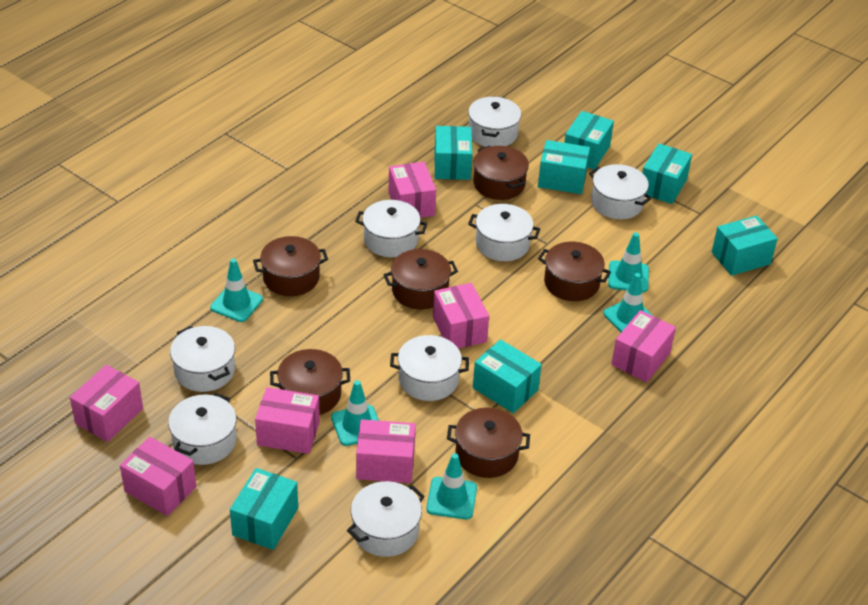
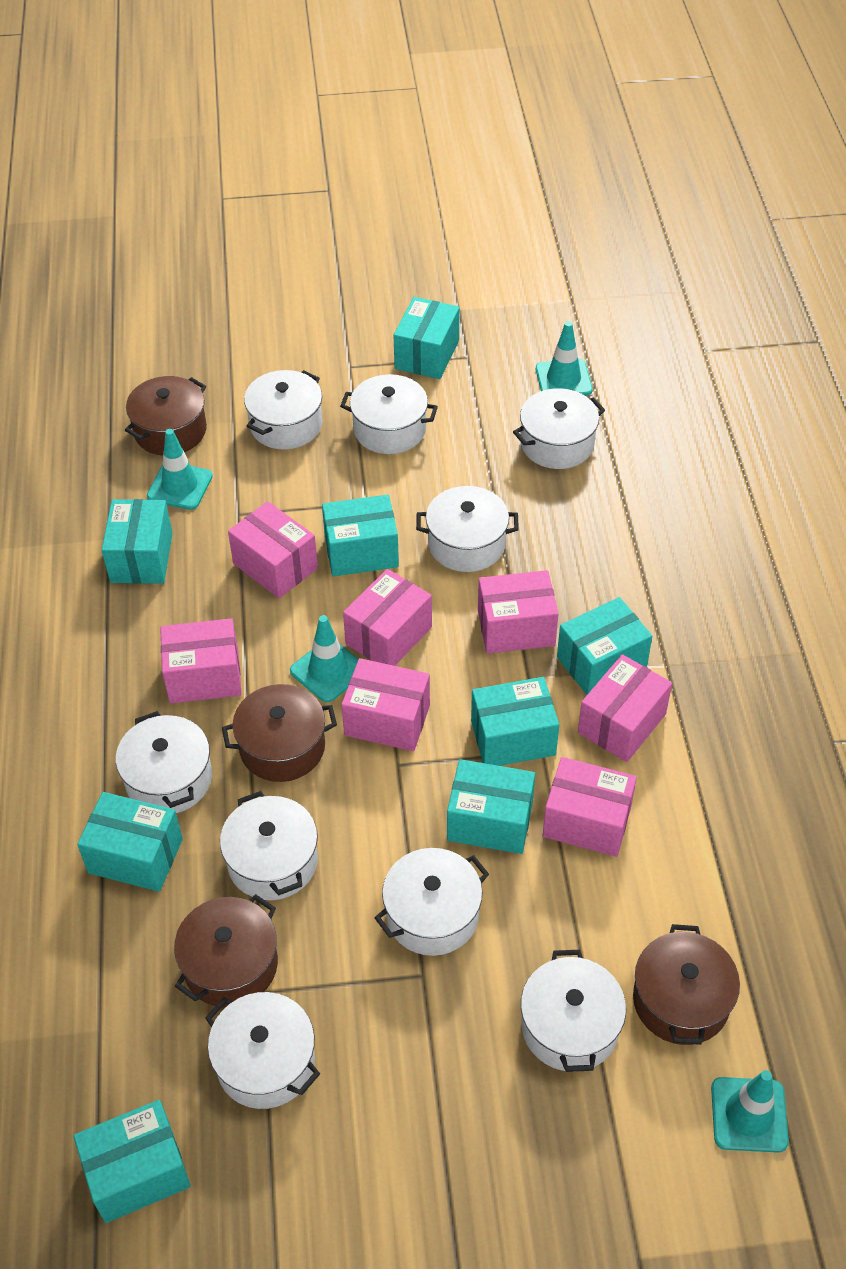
brown pot: [253,236,328,296] [270,349,350,415] [383,249,458,309] [447,408,530,478] [473,146,529,200] [538,242,611,301] = 6 -> [125,376,207,455] [174,894,278,1008] [222,684,337,782] [633,924,740,1045] = 4
turquoise box: [230,468,298,550] [435,126,472,180] [473,339,542,413] [538,140,590,194] [564,111,614,170] [642,143,692,204] [712,215,778,276] = 7 -> [73,1100,191,1223] [77,792,183,892] [102,499,173,584] [322,495,399,577] [393,297,460,379] [447,759,535,854] [471,677,559,766] [557,597,652,695] = 8
turquoise traffic cone: [210,259,263,322] [331,380,379,446] [426,453,477,519] [603,273,653,332] [608,233,649,292] = 5 -> [147,429,213,510] [290,615,358,702] [536,321,593,396] [711,1070,789,1153] = 4
white pot: [168,393,237,465] [170,326,235,392] [347,481,425,557] [355,200,428,257] [390,335,469,401] [468,96,521,147] [468,204,540,261] [589,164,652,219] = 8 -> [116,711,212,813] [205,992,320,1109] [220,791,318,900] [244,370,322,450] [340,374,438,454] [375,848,489,956] [416,486,519,572] [513,388,605,469] [521,950,626,1072] = 9

